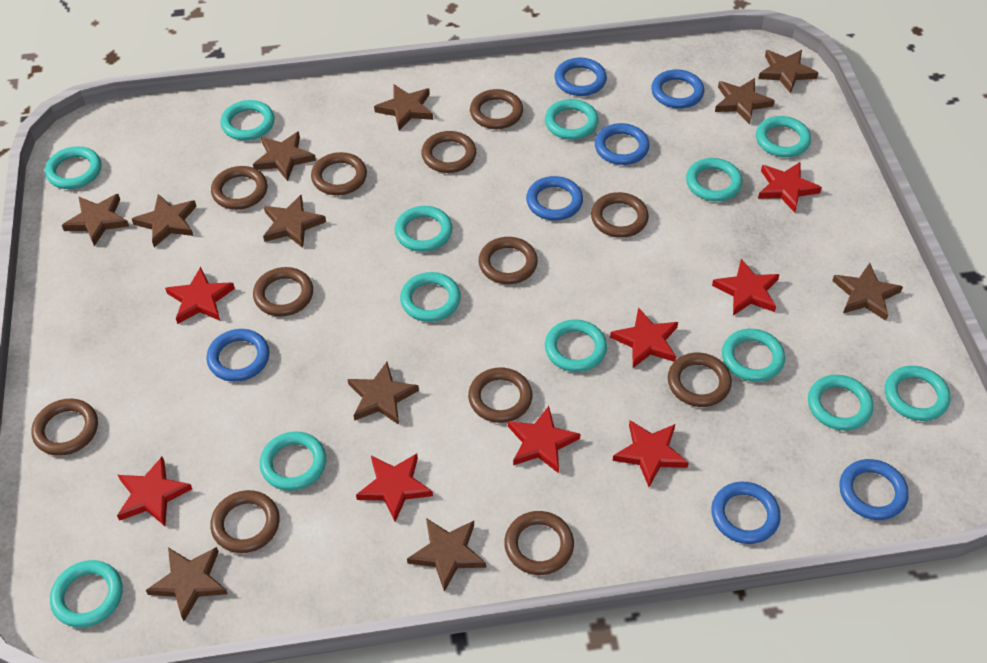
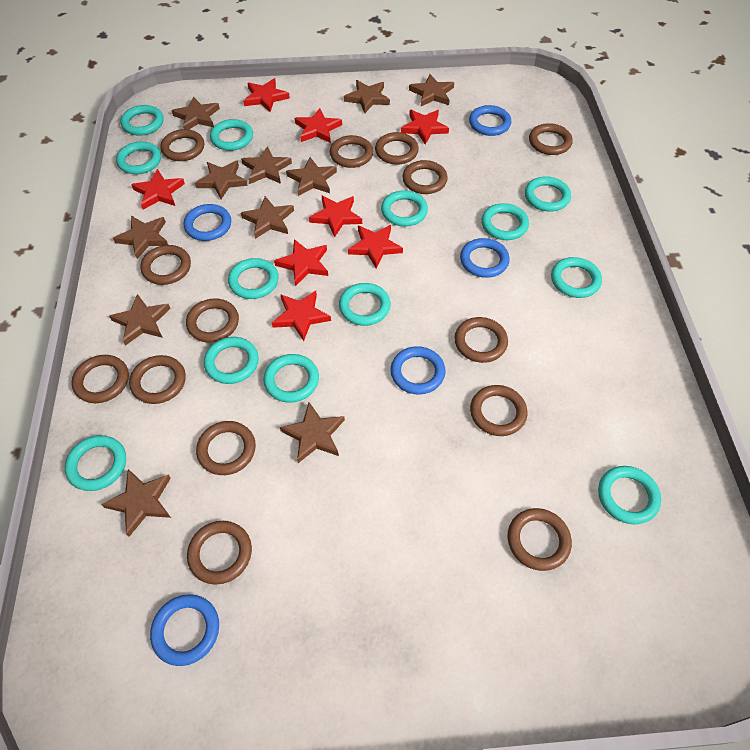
blue ring: [206,329,270,382] [526,176,583,221] [554,58,607,96] [595,123,650,165] [651,69,704,109] [711,481,781,544] [839,459,909,520] = 7 -> [150,594,219,666] [184,204,231,241] [390,346,445,395] [460,238,510,278] [469,105,511,136] = 5
brown ring: [31,399,98,456] [210,490,280,553] [211,166,267,210] [253,267,313,316] [311,152,367,195] [421,131,476,173] [468,368,532,423] [470,89,523,129] [479,237,538,284] [504,511,574,575] [591,192,649,238] [668,353,732,407] = 12 -> [72,355,129,403] [129,355,186,404] [140,245,191,285] [160,129,204,161] [186,298,239,343] [187,521,252,584] [196,421,256,475] [330,135,373,168] [375,132,419,165] [402,160,448,194] [454,317,508,363] [470,385,527,436] [508,508,572,571] [529,123,573,155] = 14

